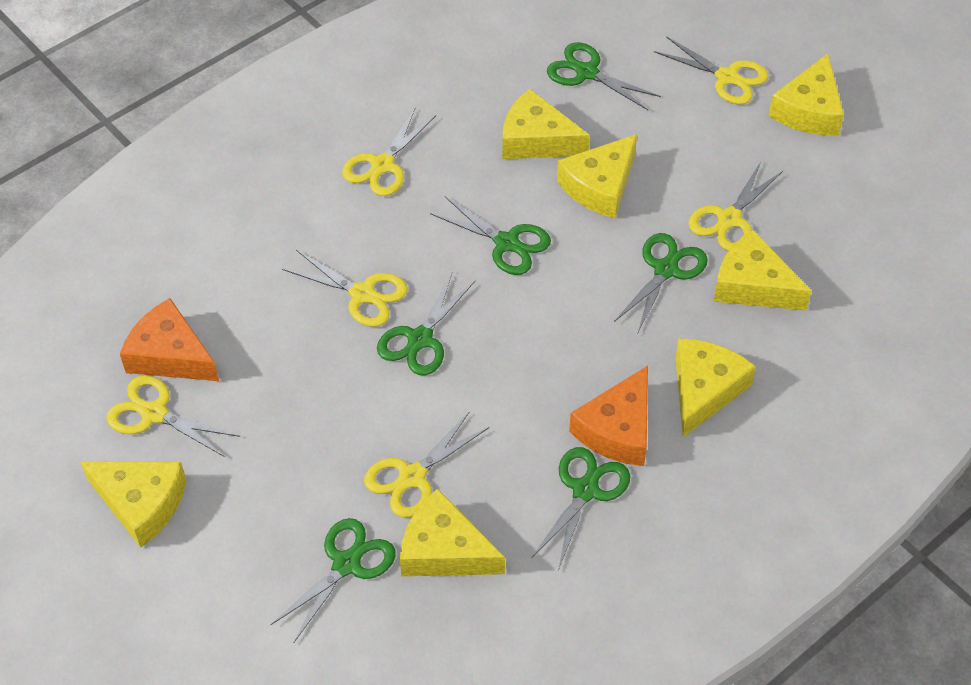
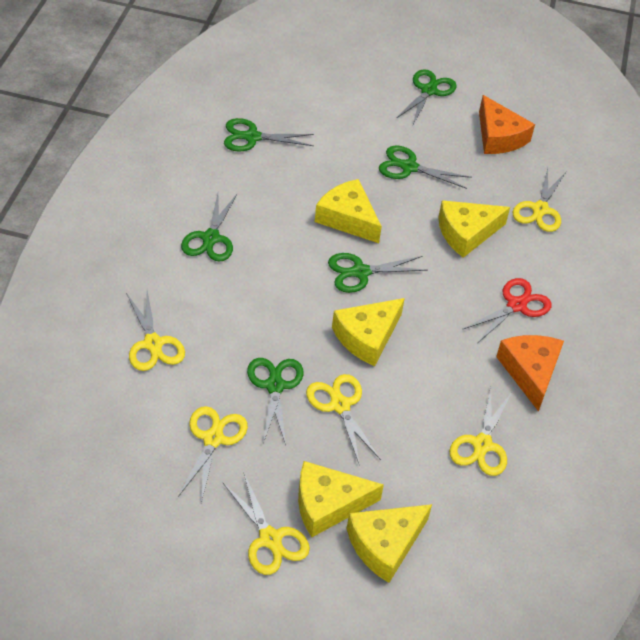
red scissors: none = 0 -> [462,278,552,343] = 1
yellow cheese: [81,462,186,548] [400,488,505,576] [502,89,590,159] [557,134,637,218] [675,338,756,437] [714,230,811,311] [768,53,844,135] = 7 -> [298,461,384,537] [315,179,382,243] [332,298,405,366] [346,504,432,583] [438,200,510,258] = 5

